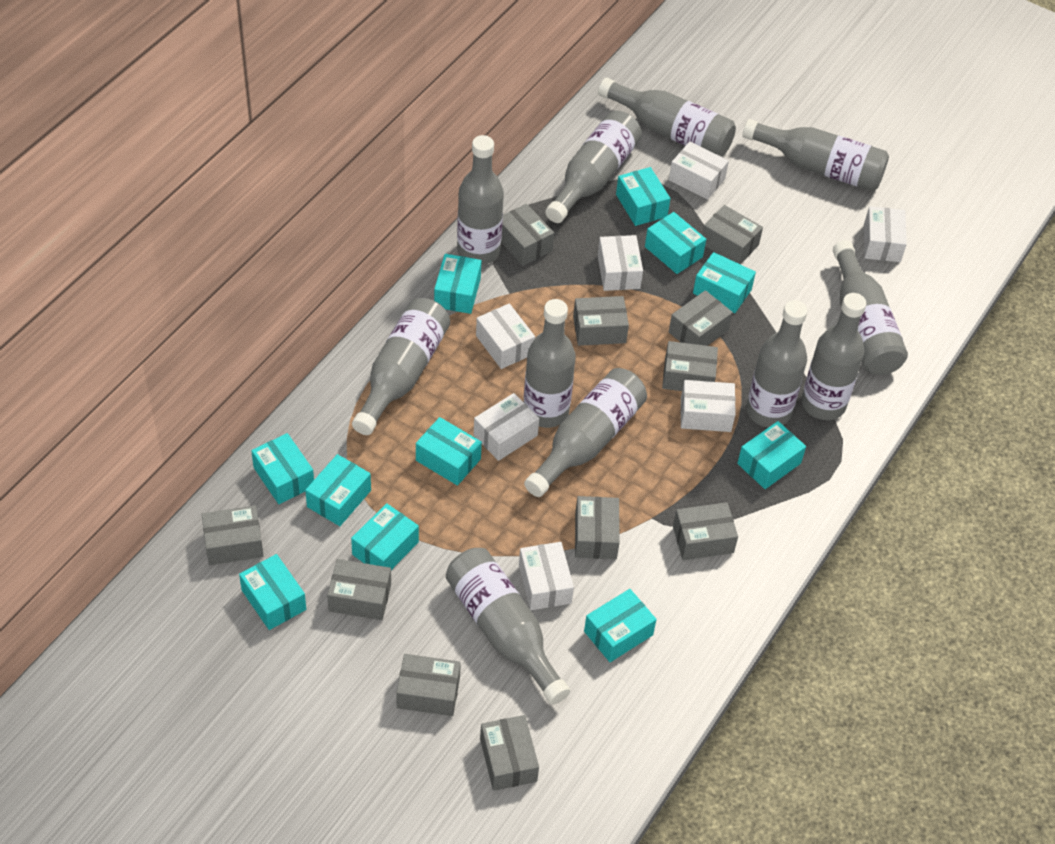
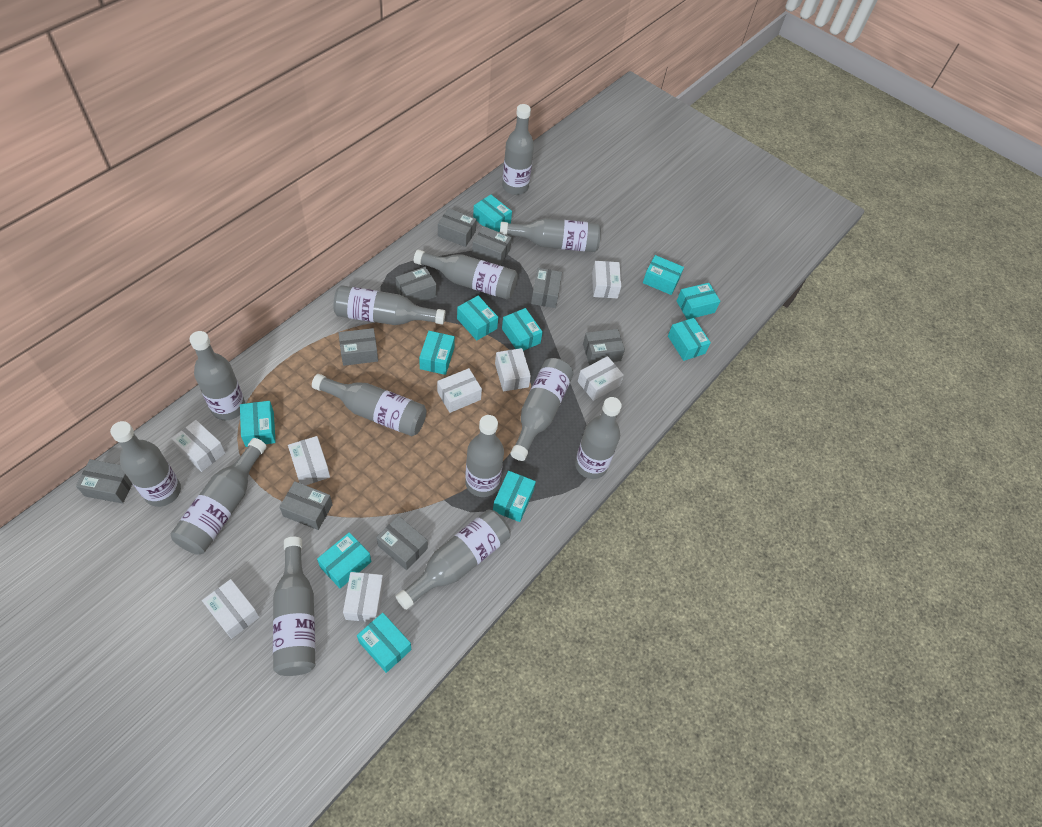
grey bottle: [352,298,450,435] [446,548,570,705] [457,135,504,265] [524,299,576,428] [524,368,647,497] [545,111,642,223] [598,78,736,157] [742,119,889,191] [746,300,808,427] [801,293,866,420] [833,240,908,375] = 11 -> [110,421,181,507] [170,438,267,555] [189,331,245,420] [273,537,315,676] [312,374,427,436] [333,285,445,325] [395,510,511,610] [414,250,518,299] [465,415,504,497] [500,218,601,252] [502,104,534,195] [511,358,574,461] [575,397,622,479] = 13
grey box: [202,505,264,565] [327,559,391,620] [396,654,461,716] [480,715,539,791] [501,204,554,266] [573,296,629,346] [575,496,620,559] [662,341,718,391] [669,290,733,346] [673,502,738,560] [702,205,763,264] = 11 -> [76,459,132,504] [279,481,333,530] [339,328,378,366] [376,515,428,570] [396,267,437,304] [438,208,477,247] [472,226,512,265] [531,268,562,308] [583,329,625,365] = 9
white box: [474,393,539,461] [476,303,535,369] [519,542,574,610] [598,235,643,291] [669,141,729,199] [681,380,736,432] [864,206,907,262] = 7 -> [171,420,226,472] [202,579,260,639] [288,436,330,485] [343,572,384,622] [437,368,482,413] [495,348,531,392] [577,356,624,401] [592,261,621,298] = 8

